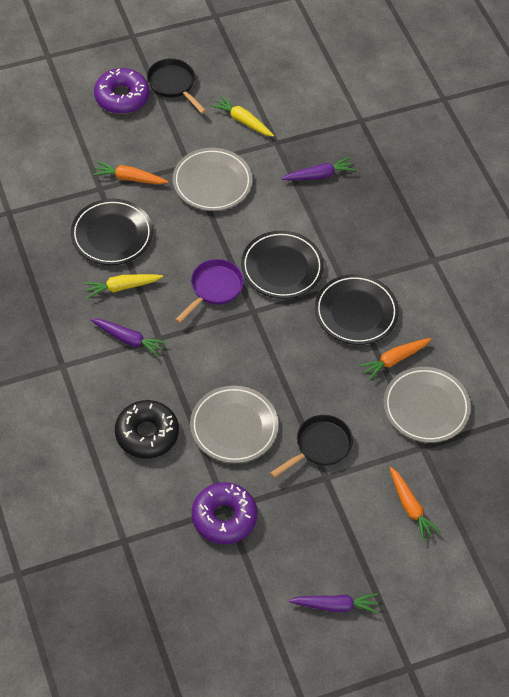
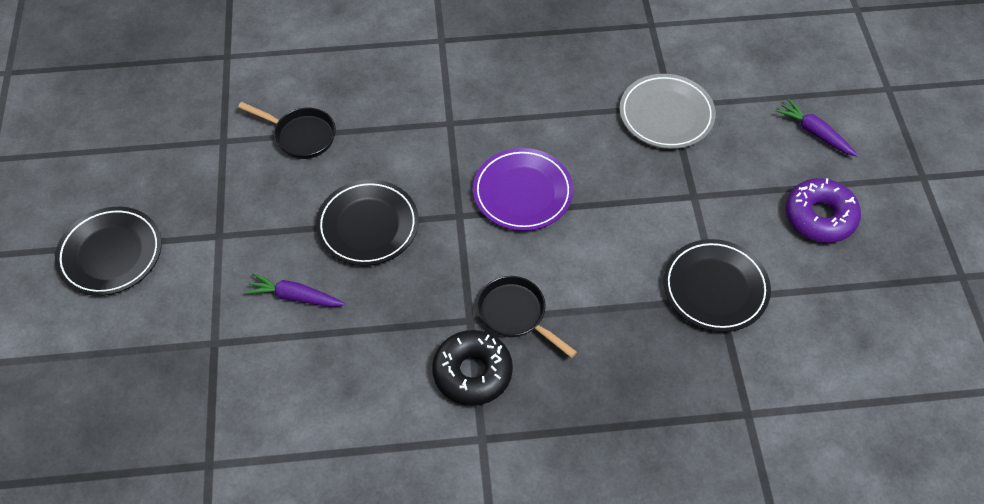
grey plate: [173,148,252,211] [190,386,279,463] [384,367,471,443] = 3 -> [619,74,716,149] = 1
orange carrot: [93,161,169,184] [359,338,431,380] [389,467,441,541] = 3 -> none = 0
purple carrot: [91,319,167,357] [281,157,356,180] [289,593,379,613] = 3 -> [245,273,345,307] [776,99,858,157] = 2
purple donut: [94,68,150,114] [192,482,258,544] = 2 -> [785,178,861,243] = 1
purple pan: [175,259,244,323] = 1 -> none = 0
purple plate: none = 0 -> [473,148,573,231] = 1
yellow carrot: [83,274,163,299] [211,95,274,137] = 2 -> none = 0

